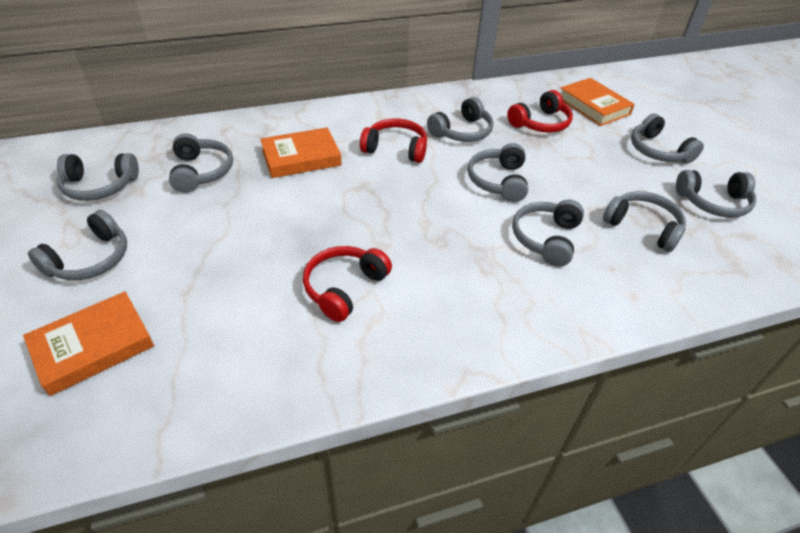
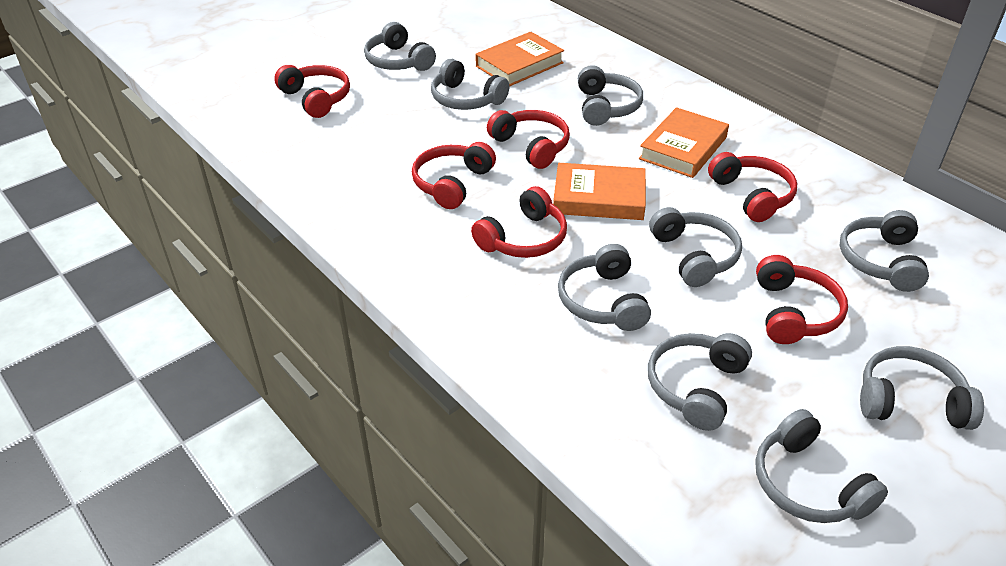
red headphones: [303,246,392,322] [360,118,427,163] [507,90,573,133] = 3 -> [274,65,350,118] [412,142,496,209] [471,186,567,258] [487,110,570,169] [708,152,797,222] [756,255,848,344] = 6

